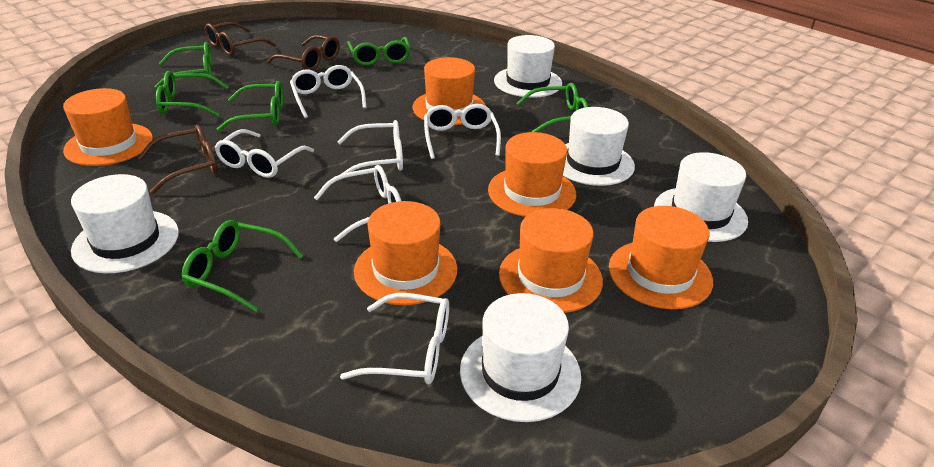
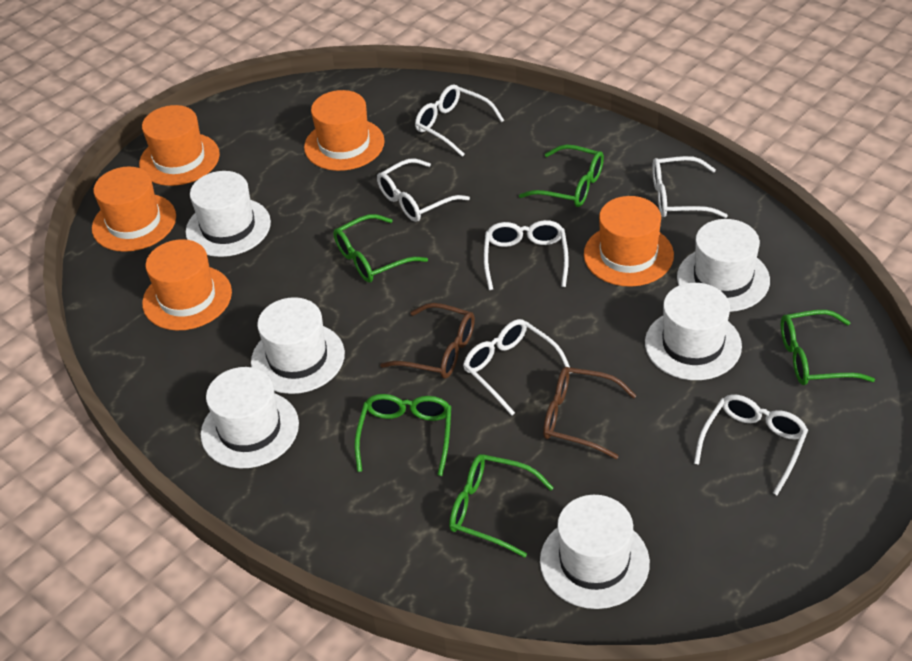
brown glasses: [138,125,218,194] [205,22,276,56] [267,35,340,70] = 3 -> [380,303,475,379] [543,367,636,459] = 2
green glasses: [155,42,212,89] [156,71,229,117] [182,220,303,312] [217,81,283,131] [347,37,411,66] [516,83,588,132] = 6 -> [333,214,428,283] [355,394,451,476] [449,454,554,557] [519,144,604,207] [781,310,875,385] = 5
orange hat: [63,88,153,166] [354,201,457,305] [413,57,485,125] [488,132,576,217] [499,208,603,313] [609,206,713,309] = 6 -> [92,167,176,252] [139,105,220,186] [142,239,232,330] [304,90,385,171] [584,196,674,287] = 5
white hat: [71,174,179,273] [460,293,581,422] [494,35,562,98] [563,107,635,186] [654,152,748,242] = 5 -> [186,171,271,257] [201,367,299,468] [251,297,345,394] [540,495,650,609] [645,283,742,380] [677,219,770,312] = 6

